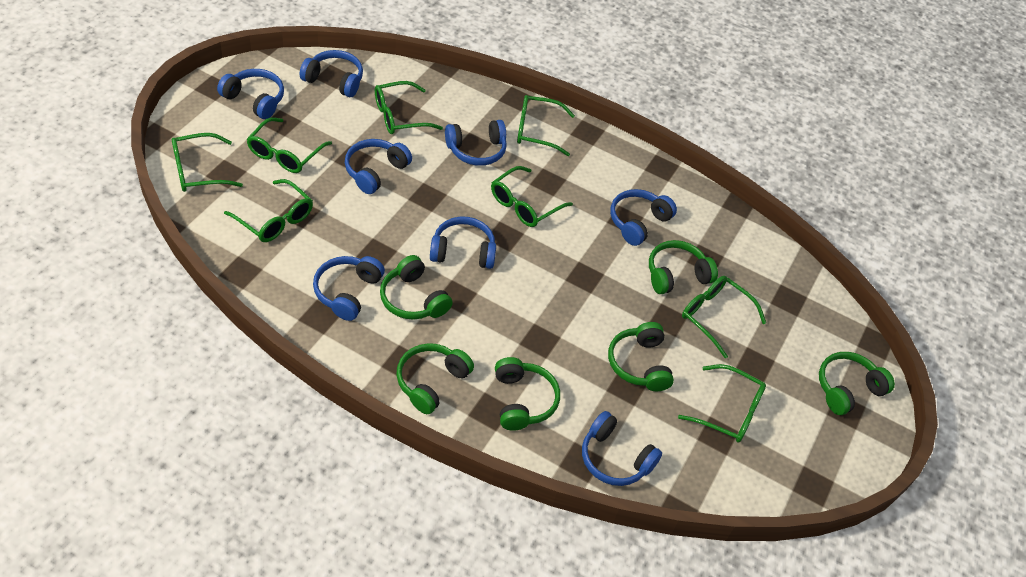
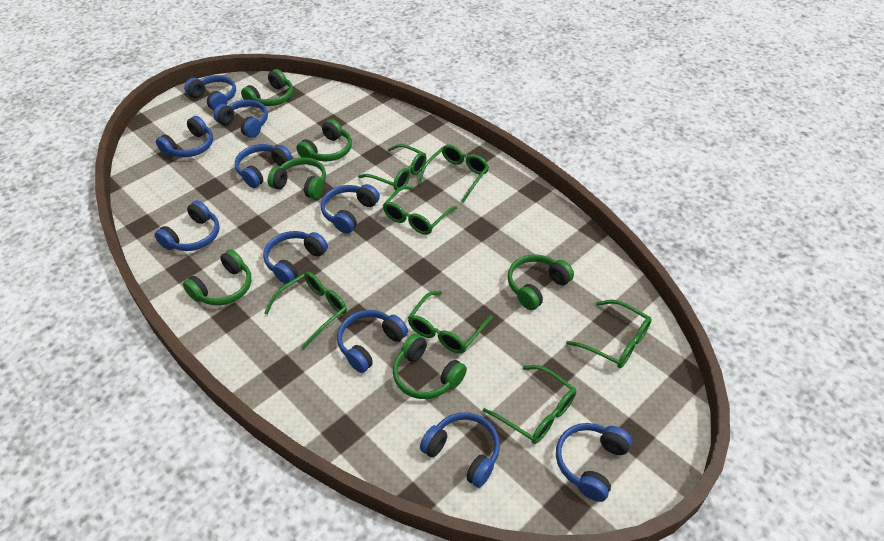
blue headphones: [217,69,284,119] [300,50,363,97] [313,256,385,321] [345,139,412,194] [430,217,496,269] [445,120,507,166] [582,411,662,486] [610,189,677,246] = 8 -> [154,200,220,251] [156,116,213,157] [184,75,236,110] [214,100,268,138] [235,144,293,188] [263,231,328,284] [321,184,380,234] [337,310,408,373] [420,412,500,488] [556,423,632,502] = 10
green glasses: [172,133,243,192] [224,179,313,242] [246,117,332,173] [375,81,443,134] [491,166,573,227] [517,95,575,156] [678,364,766,443] [682,276,766,358] = 8 -> [264,272,347,349] [358,144,427,190] [383,186,457,235] [408,291,493,354] [418,145,489,203] [483,365,576,444] [566,300,652,368] = 7

